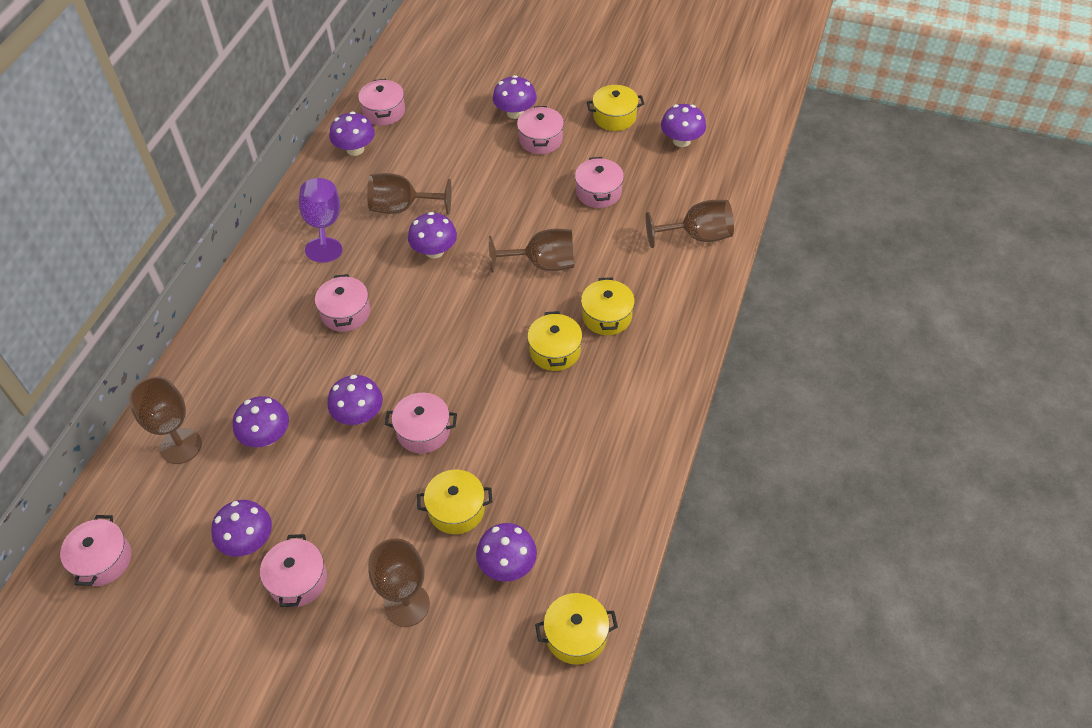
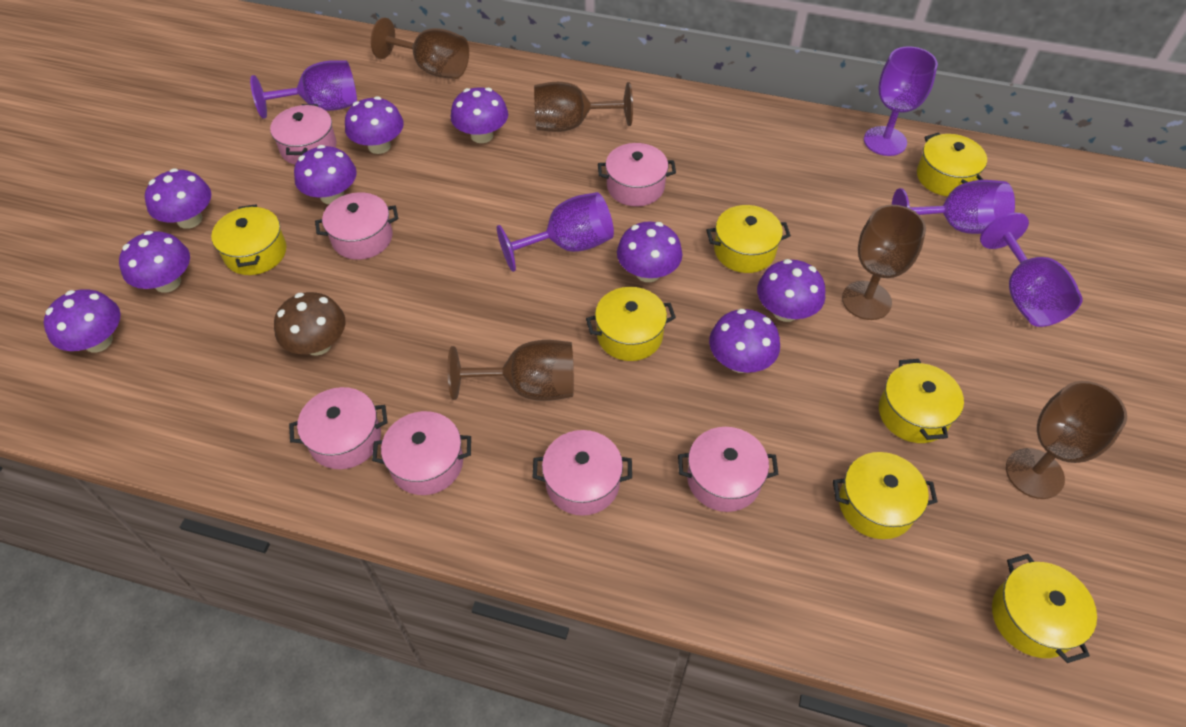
brown mushroom: none = 0 -> [274,292,346,356] = 1
purple goblet: [299,178,342,263] = 1 -> [250,60,357,119] [497,192,614,272] [864,46,938,156] [892,180,1015,234] [980,213,1083,327] = 5
purple mushroom: [211,500,272,557] [233,396,289,447] [328,375,383,425] [329,112,375,156] [408,212,457,259] [476,523,537,582] [493,75,537,119] [661,104,706,147] = 8 -> [44,289,121,353] [119,231,190,293] [145,168,211,229] [294,145,357,204] [345,96,404,154] [450,87,508,143] [617,222,682,282] [709,309,780,373] [757,259,825,322] = 9
yellow pot: [417,470,492,534] [527,311,582,371] [535,593,618,665] [581,278,635,335] [587,85,644,131] = 5 -> [211,204,286,275] [586,287,676,361] [706,205,791,273] [833,452,938,539] [879,359,964,443] [917,132,987,196] [992,554,1097,663] = 7

